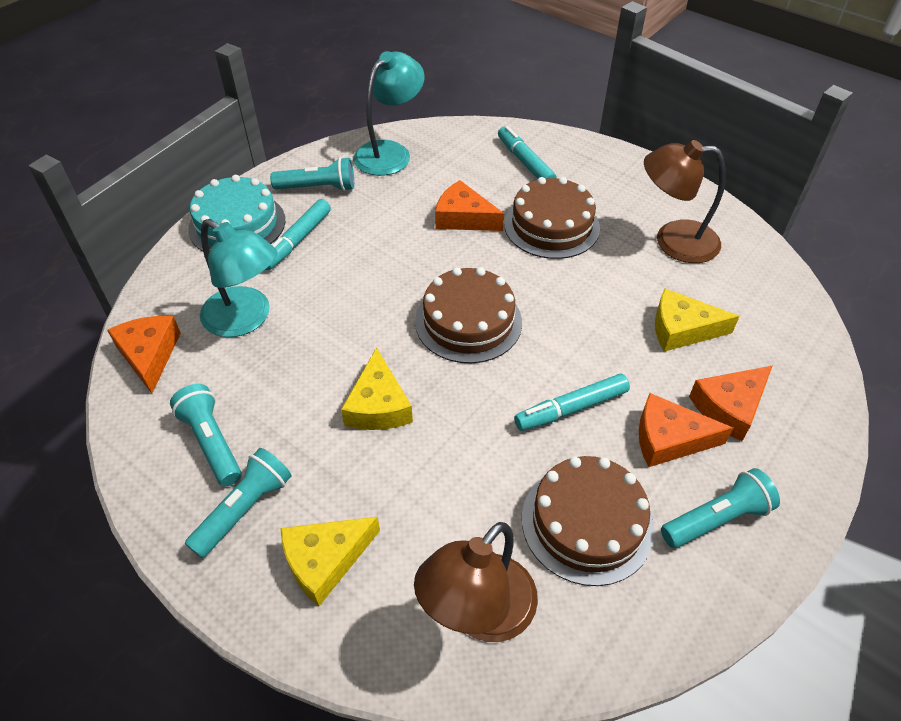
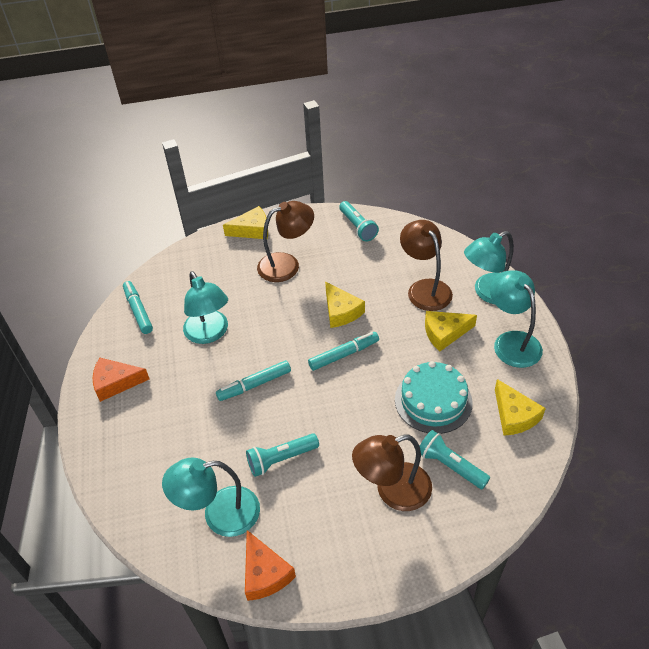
brown cake: [415,267,522,363] [504,177,600,259] [522,456,654,586] = 3 -> none = 0
brown lamp: [414,522,538,642] [644,140,726,263] = 2 -> [257,201,314,282] [352,435,432,511] [400,220,453,311] = 3
orange cheese: [107,316,181,394] [435,180,504,231] [639,393,733,467] [689,366,772,441] = 4 -> [93,358,149,402] [245,530,296,601] = 2
turquoise flashlight: [170,384,241,486] [185,448,291,558] [270,157,354,191] [661,468,780,548] = 4 -> [246,433,319,477] [339,201,379,242] [420,430,490,489] = 3
turquoise lamp: [200,219,278,337] [353,51,425,176] = 2 -> [162,457,260,537] [183,271,228,344] [464,231,514,304] [490,271,543,368] = 4
yellow cheese: [280,517,380,606] [341,347,413,430] [655,289,740,352] = 3 -> [223,206,268,239] [325,281,365,328] [425,311,477,352] [495,379,546,436] = 4

